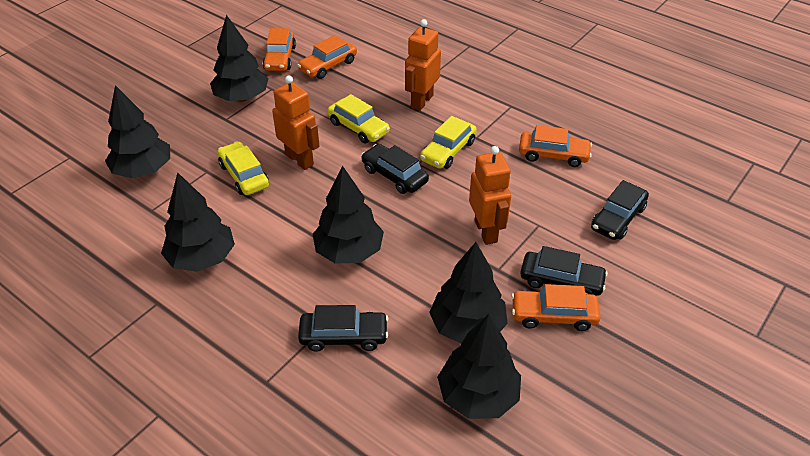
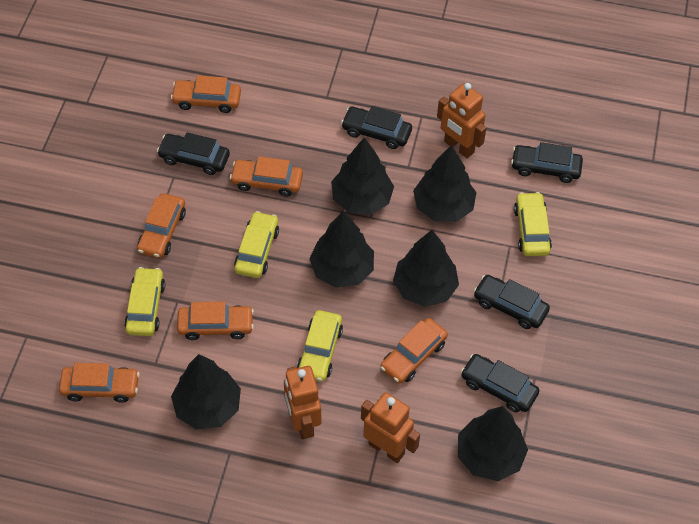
black car: [298,305,388,352] [361,144,429,194] [520,246,608,296] [591,180,649,240] = 4 -> [157,132,230,175] [341,106,412,149] [461,354,540,413] [473,275,550,329] [511,142,583,183] = 5
orange car: [263,28,296,71] [297,35,357,79] [511,284,601,331] [519,125,592,167] = 4 -> [59,363,140,403] [137,193,186,258] [171,75,241,113] [177,302,254,340] [230,156,303,197] [380,318,448,384] = 6
yellow car: [217,142,269,195] [327,94,390,144] [420,116,477,169] = 3 -> [124,267,165,336] [234,211,279,278] [297,310,343,382] [514,192,552,256] = 4

